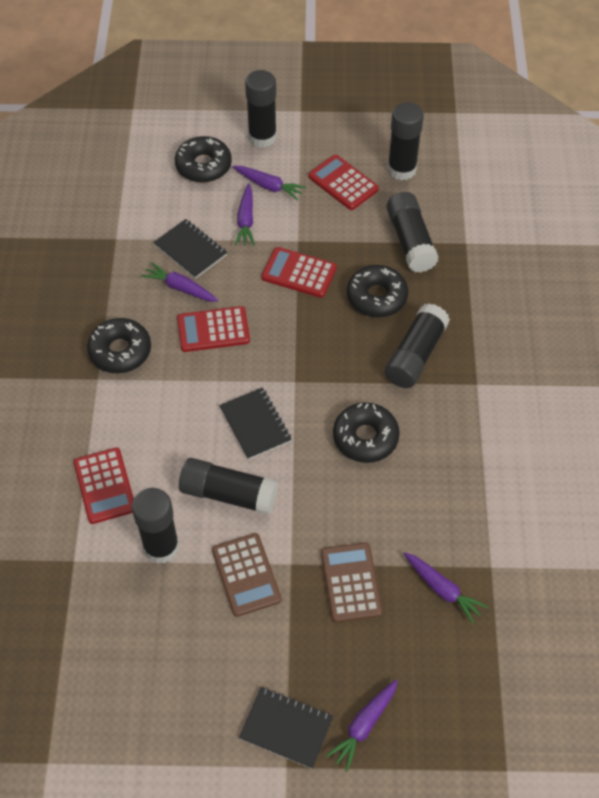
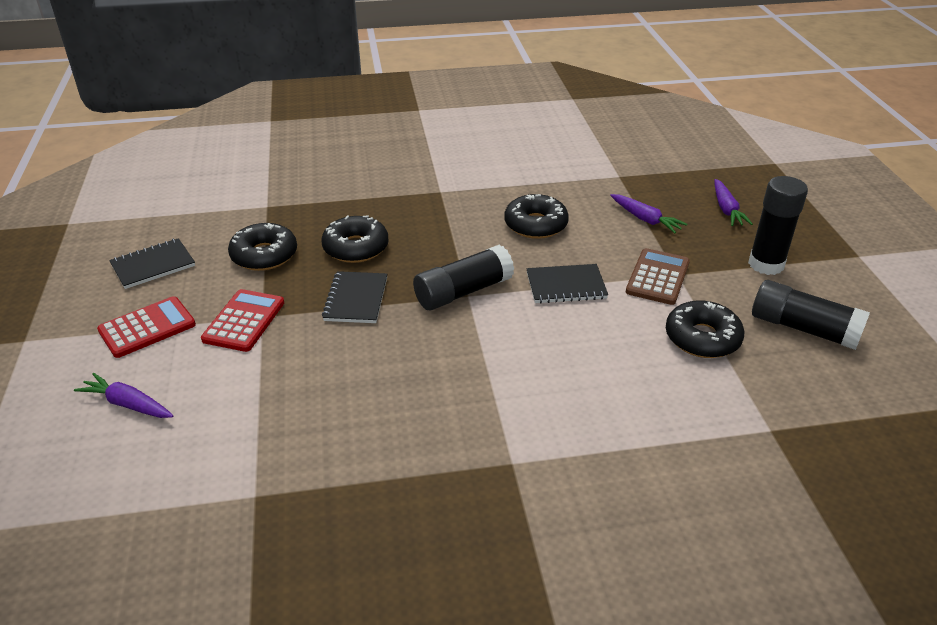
black glue stick: [132,488,179,564] [179,458,278,515] [245,70,277,148] [385,303,450,388] [386,192,439,273] [387,102,424,180] = 6 -> [413,245,514,310] [748,176,808,275] [752,280,870,350] = 3
brown calculator: [212,533,281,617] [321,543,382,623] = 2 -> [626,248,690,305] = 1
purple carrot: [141,262,219,302] [233,166,306,201] [235,183,255,246] [326,680,398,772] [404,552,488,624] = 5 -> [74,373,174,418] [610,194,687,233] [714,179,753,226] = 3
red calculator: [74,447,134,524] [177,306,250,352] [261,247,337,298] [308,155,379,210] = 4 -> [97,296,196,358] [201,289,284,352] = 2

